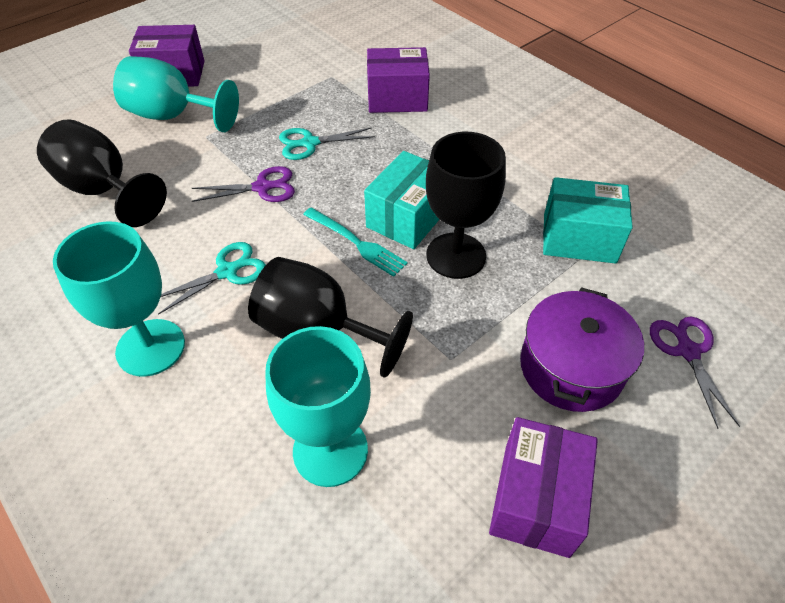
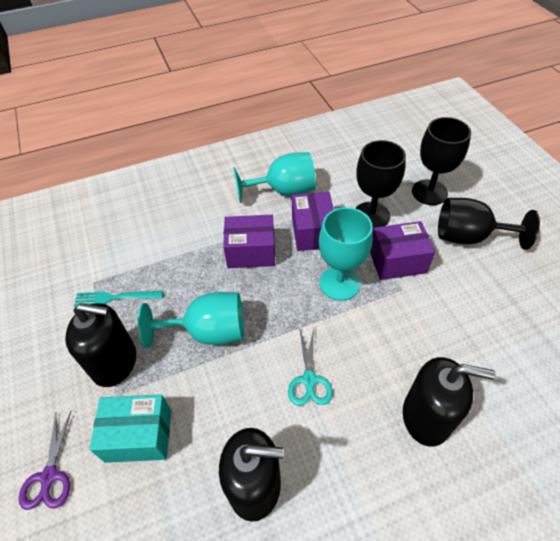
black soap dispenser: none = 0 -> [65,303,136,387] [219,428,284,522] [403,357,495,446] = 3
purple pot: [520,287,644,412] = 1 -> none = 0
purple scissors: [192,166,295,202] [650,317,740,429] = 2 -> [19,411,71,510] = 1
turquoise box: [364,151,439,249] [543,177,633,264] = 2 -> [90,394,171,463] = 1
turquoise scissors: [158,242,266,315] [279,128,375,160] = 2 -> [288,328,333,406] = 1

